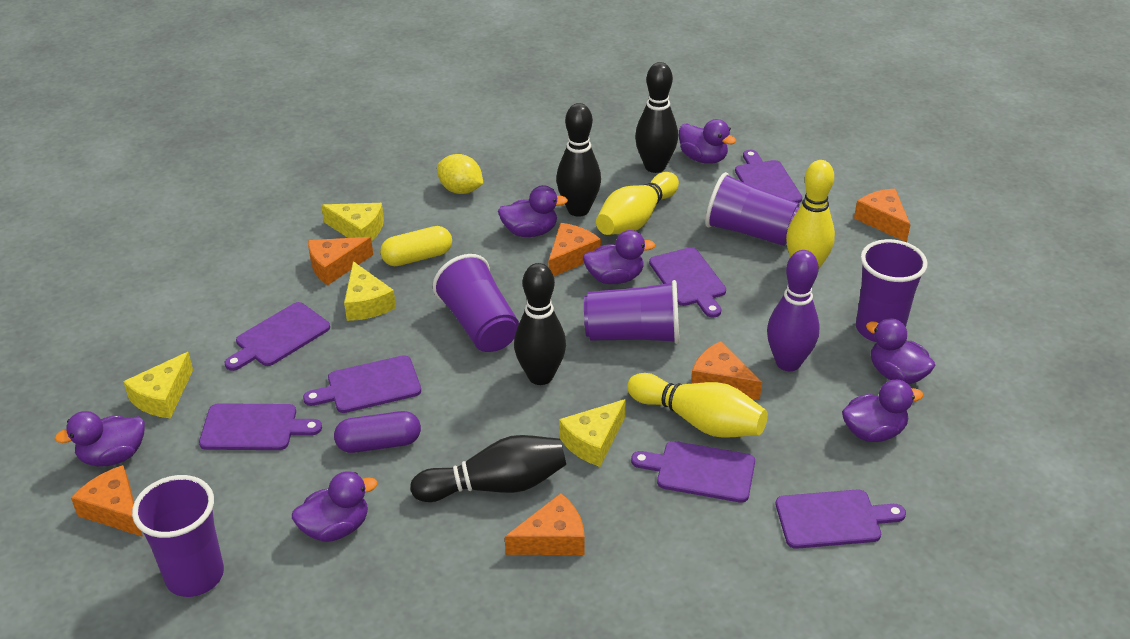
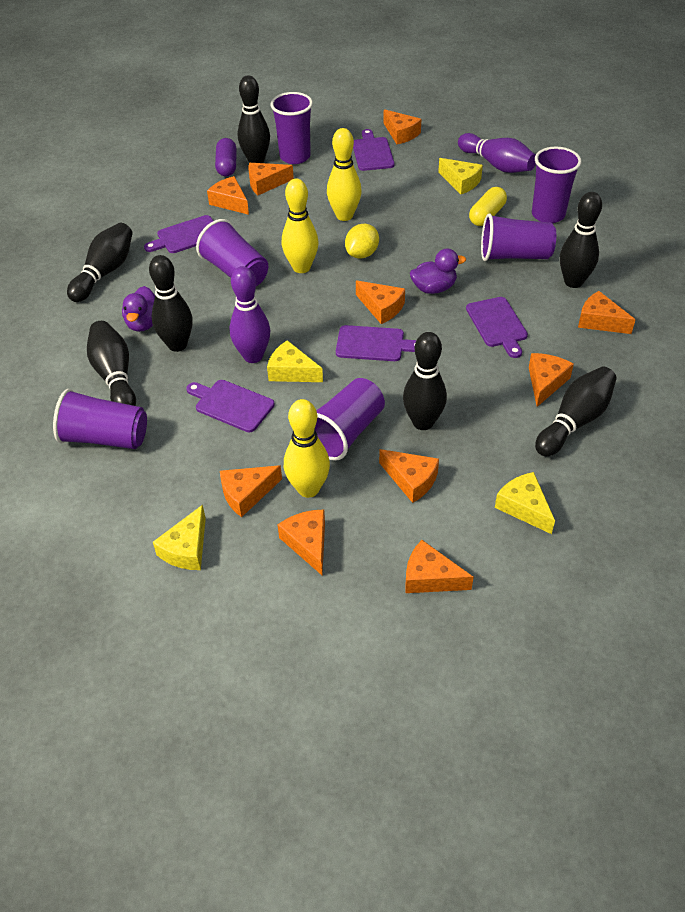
black bowling pin: [410,435,566,502] [514,263,566,385] [556,103,601,217] [635,62,678,173] = 4 -> [67,223,133,302] [87,321,136,406] [149,255,193,352] [238,75,270,163] [403,332,447,430] [535,366,617,457] [560,192,602,288] = 7
orange cheese: [71,465,143,537] [308,237,373,285] [505,493,585,555] [548,223,601,276] [691,341,762,400] [854,189,910,242] = 6 -> [207,176,249,215] [220,465,282,517] [248,163,294,196] [278,510,325,575] [356,281,405,324] [379,449,439,503] [383,109,421,144] [406,540,474,593] [529,353,574,407] [578,291,635,334] = 10
purple bowling pin: [767,250,819,371] = 1 -> [230,266,270,363] [458,133,536,173] = 2
purple cup: [132,475,224,597] [433,254,519,352] [584,280,679,344] [705,172,800,246] [856,239,928,342] = 5 -> [53,389,147,449] [196,219,268,286] [270,92,313,164] [315,378,385,461] [481,213,556,261] [532,147,581,223] = 6
purple cutting board: [199,403,322,450] [225,302,330,371] [303,355,421,413] [631,441,755,503] [649,247,726,318] [735,150,802,203] [776,489,906,549] = 7 -> [144,215,213,253] [186,380,275,432] [336,325,417,361] [353,129,395,171] [466,297,528,358] = 5
purple duck: [55,411,145,467] [292,471,377,542] [498,185,568,237] [583,230,655,284] [679,119,736,164] [842,380,923,442] [866,318,935,384] = 7 -> [122,286,155,332] [410,248,466,294] = 2

